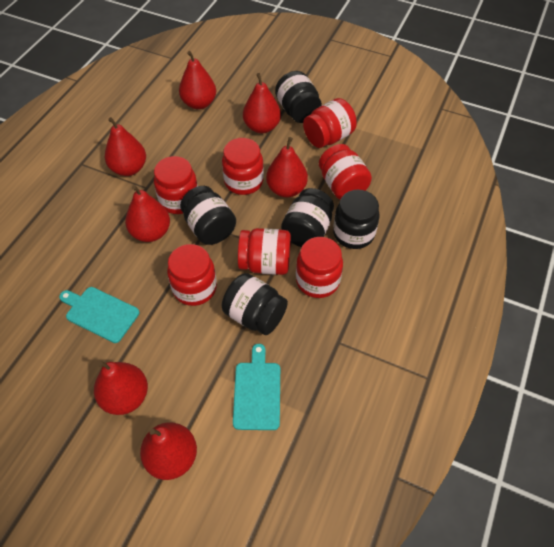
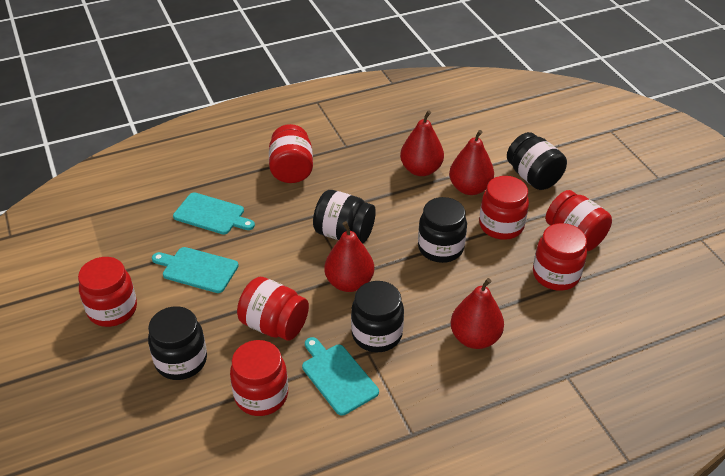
red pear: [94,361,148,415] [105,117,146,176] [125,185,170,242] [140,422,197,480] [179,51,216,109] [243,73,281,133] [266,137,308,198] = 7 -> [324,221,374,292] [400,110,444,176] [449,130,494,195] [451,278,504,349] = 4
turquoise cutting board: [59,287,140,343] [233,344,280,430] = 2 -> [152,247,239,293] [173,192,255,234] [302,337,379,416] = 3

